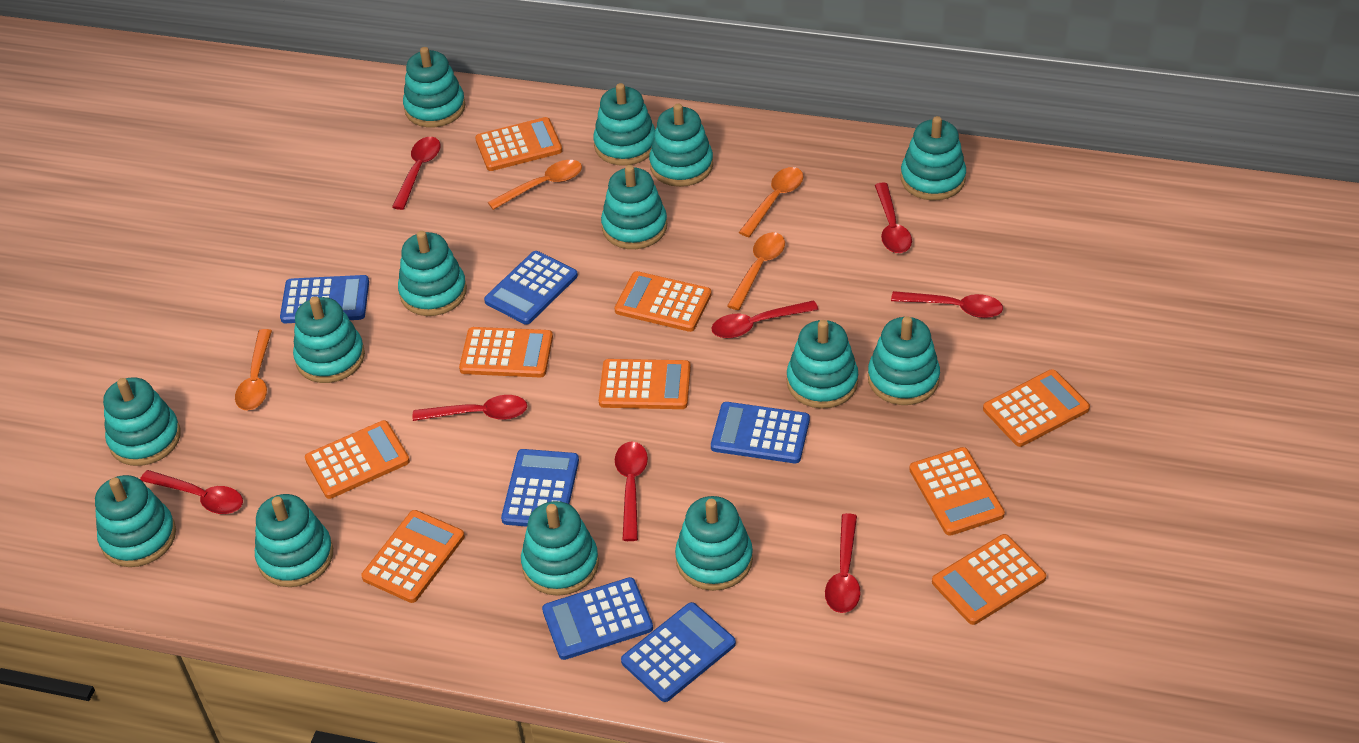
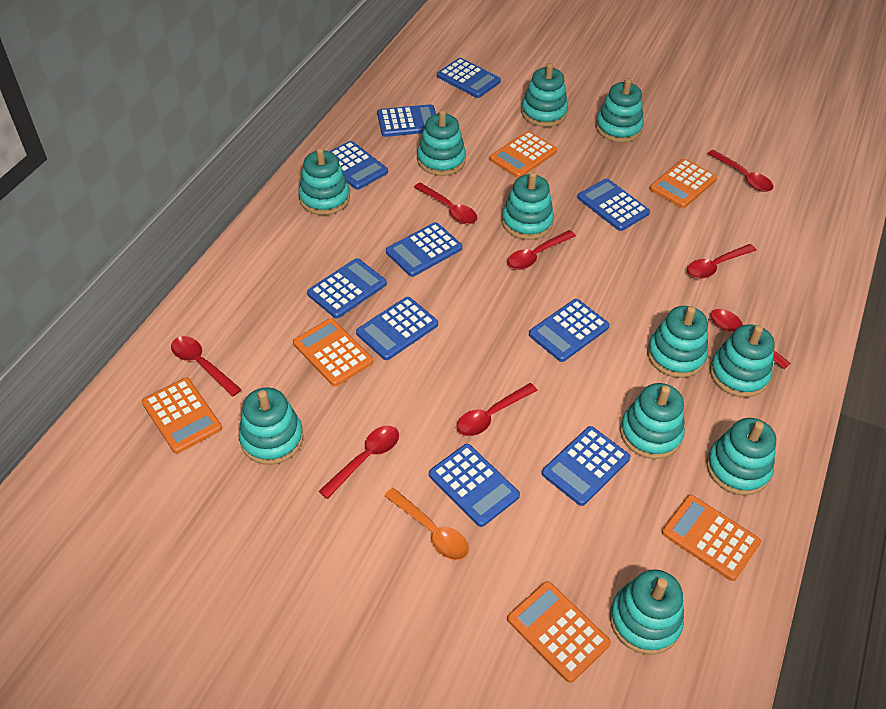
blue calculator: [280,275,369,323] [484,251,578,325] [501,449,579,527] [542,577,653,660] [621,602,736,702] [711,402,810,463] = 6 -> [307,258,387,318] [329,141,388,190] [356,297,438,360] [377,104,436,137] [386,222,462,277] [429,444,520,527] [437,58,501,98] [529,299,610,362] [542,426,630,506] [578,178,650,231] = 10
orange calculator: [305,420,410,499] [361,510,465,603] [459,327,553,377] [475,117,562,171] [599,359,691,409] [614,271,712,332] [909,447,1005,536] [932,534,1046,625] [983,369,1090,447] = 9 -> [142,378,222,454] [293,318,373,387] [490,131,557,178] [507,581,611,683] [650,159,717,208] [662,495,761,581] = 6
orange spoon: [235,329,272,411] [488,160,582,210] [727,232,785,310] [739,167,803,237] = 4 -> [384,488,469,560] = 1
turquoise stacking toy: [95,475,176,567] [103,377,181,466] [255,494,333,587] [293,296,365,383] [398,231,467,316] [403,47,465,127] [521,501,599,596] [593,83,655,166] [601,165,667,249] [649,104,713,187] [675,496,753,591] [787,320,858,409] [868,316,940,405] [901,116,966,200] = 14 -> [239,387,304,465] [298,147,350,215] [417,110,466,176] [502,172,554,240] [521,63,568,127] [596,78,644,143] [610,569,684,655] [620,383,685,459] [647,306,708,378] [706,418,776,496] [710,324,774,397] = 11

